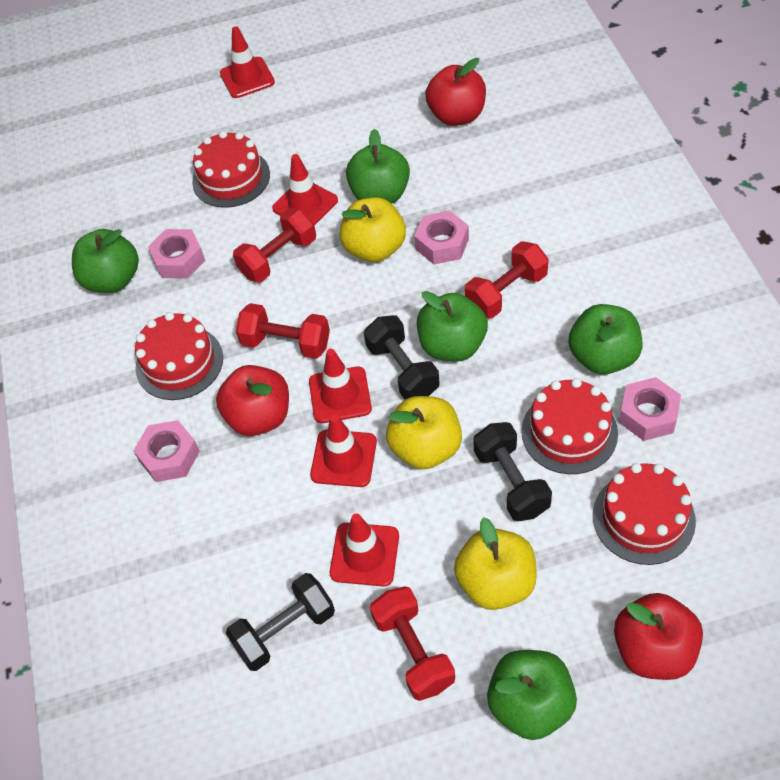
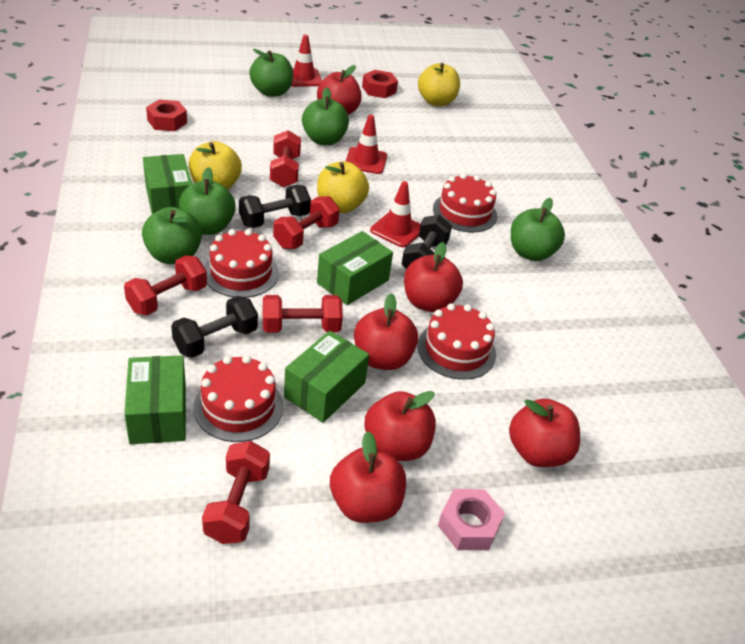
green box: none = 0 -> [124,355,186,444] [143,154,192,214] [284,331,369,423] [317,231,393,305] = 4
pink nut: [133,420,200,482] [148,229,205,279] [414,211,469,264] [619,377,681,441] = 4 -> [438,489,505,550] = 1
red apple: [216,365,289,436] [425,58,486,126] [614,593,703,680] = 3 -> [317,65,362,115] [330,431,406,523] [354,293,418,370] [364,391,436,461] [404,242,463,312] [509,398,580,467] = 6
red dumbbell: [233,208,316,282] [236,303,330,359] [370,586,455,701] [465,241,548,318] = 4 -> [124,255,207,316] [202,441,270,544] [263,295,343,333] [270,130,301,188] [273,196,340,249] = 5
red nut: none = 0 -> [146,100,187,131] [362,70,398,98] = 2
red traffic cone: [220,26,275,98] [272,154,338,226] [309,349,372,423] [310,414,377,487] [330,514,399,587] = 5 -> [291,34,322,87] [346,114,387,174] [370,181,421,247] = 3

